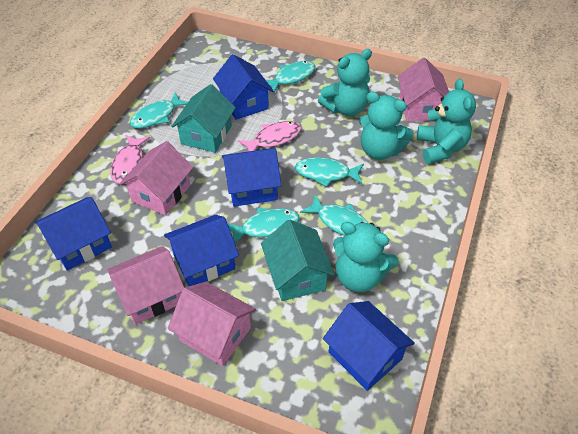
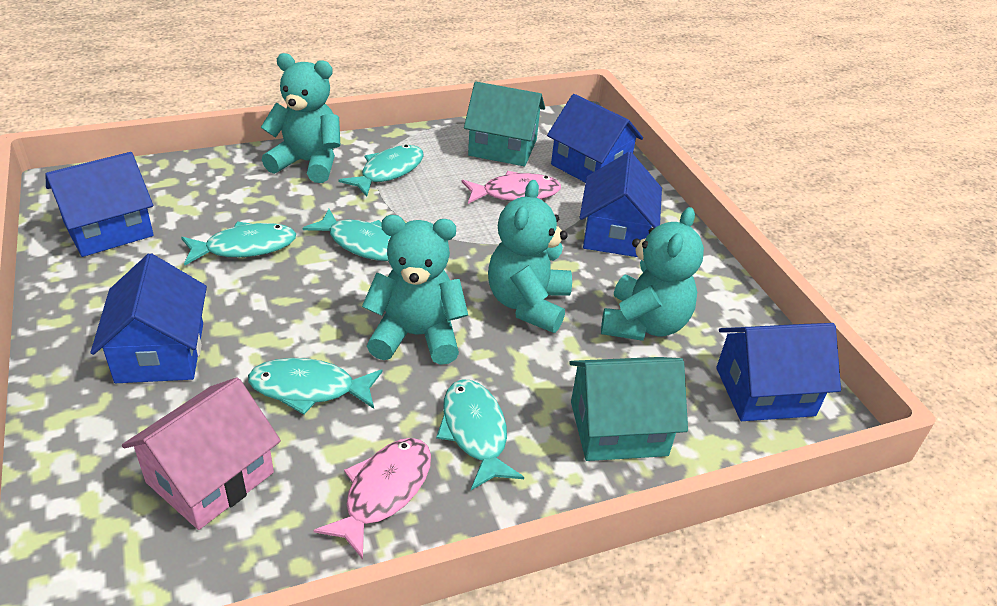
pink house: [107,246,185,325] [120,141,193,215] [168,282,256,366] [398,58,449,122] = 4 -> [122,377,281,530] = 1

